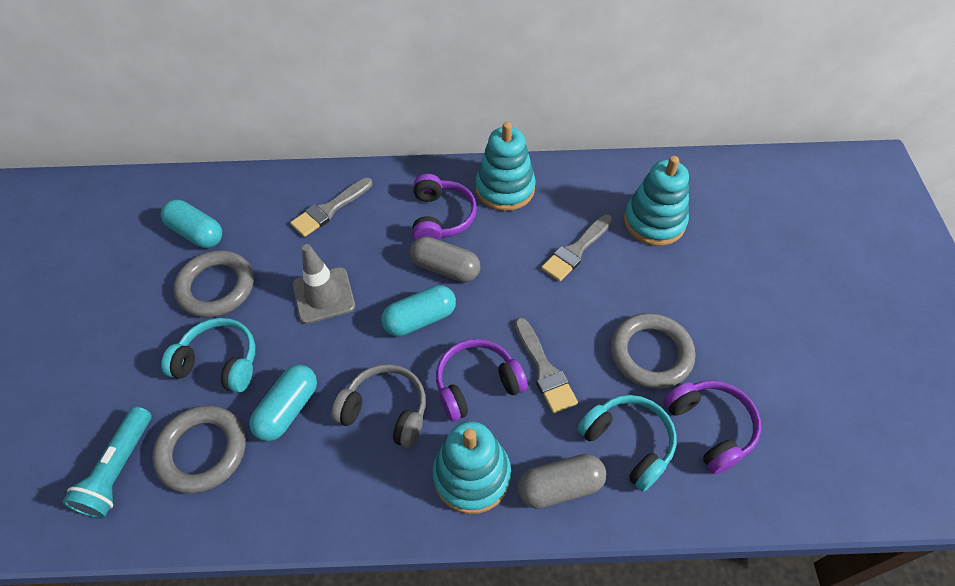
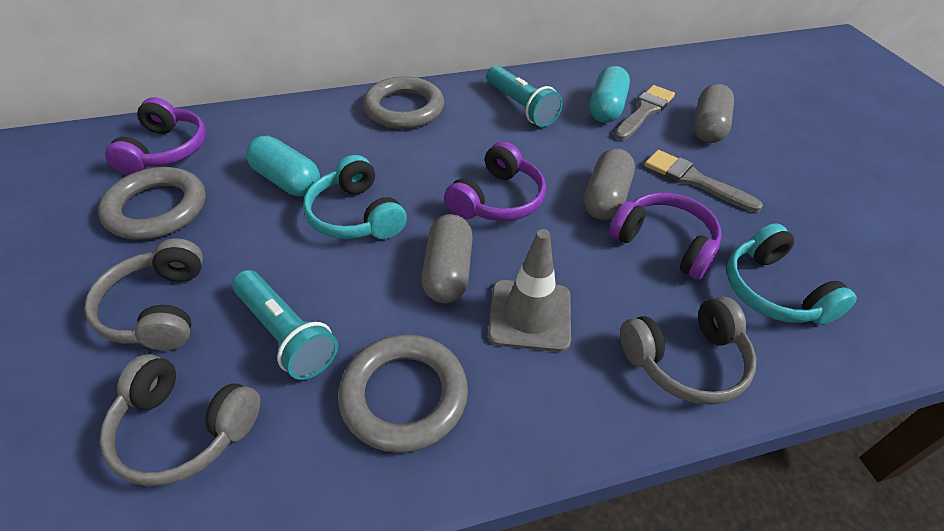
grey brush: [290,178,372,237] [515,318,578,414] [541,214,613,282] = 3 -> [614,85,675,140] [644,150,763,212] = 2
grey capsule: [410,236,480,283] [517,454,606,509] = 2 -> [422,214,473,303] [584,148,635,220] [693,84,734,143] = 3
grey headphones: [331,364,426,448] = 1 -> [84,238,203,351] [100,354,261,486] [620,296,757,405] = 3
turquoise capsule: [161,200,222,248] [249,365,317,441] [381,285,456,336] = 3 -> [246,136,320,197] [589,66,630,123] = 2
turquoise flashlight: [62,407,152,519] = 1 -> [232,270,338,380] [487,65,563,127] = 2
turquoise stacking toy: [432,421,511,514] [476,122,535,211] [624,156,689,246] = 3 -> none = 0

